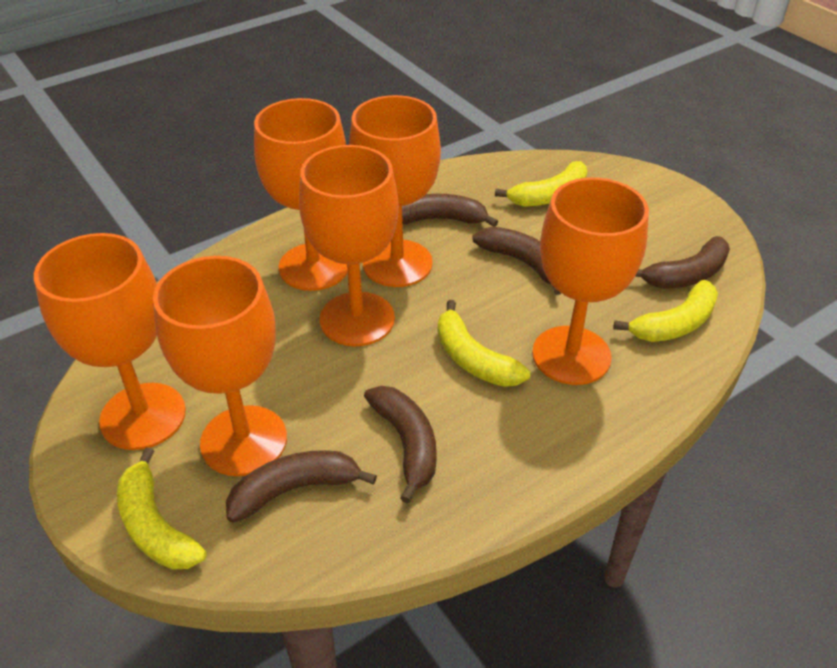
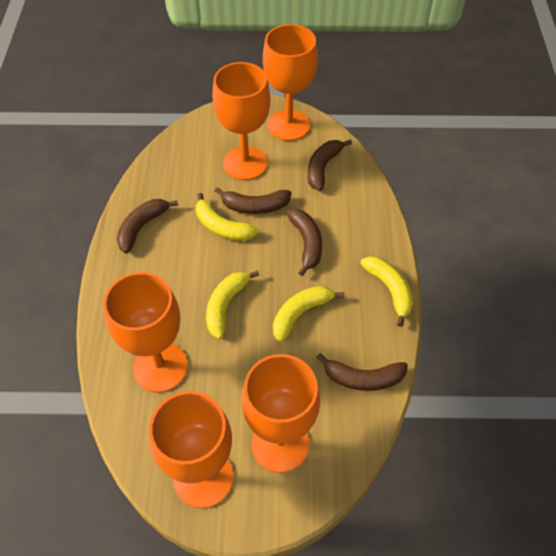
orange goblet: [34,233,186,450] [153,256,287,476] [254,98,348,291] [299,145,399,346] [349,95,441,287] [532,177,649,385] = 6 -> [103,272,188,393] [149,391,233,509] [212,62,271,180] [241,354,320,473] [263,24,318,141] = 5

